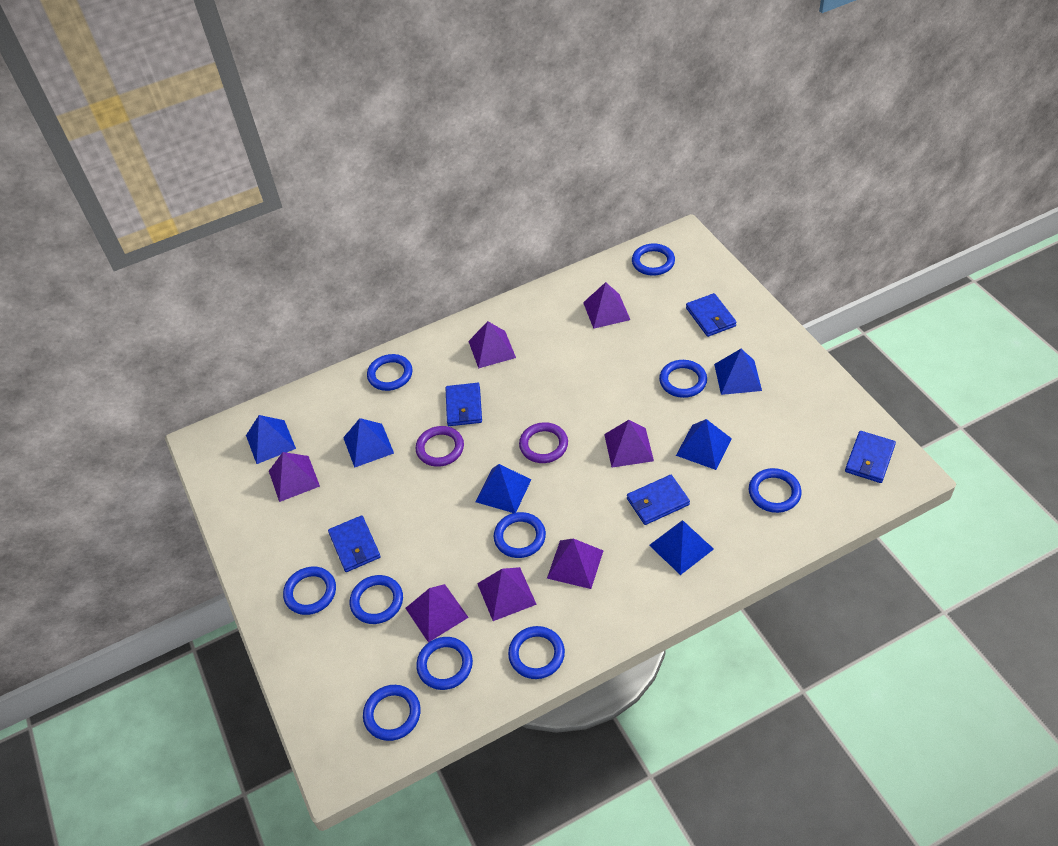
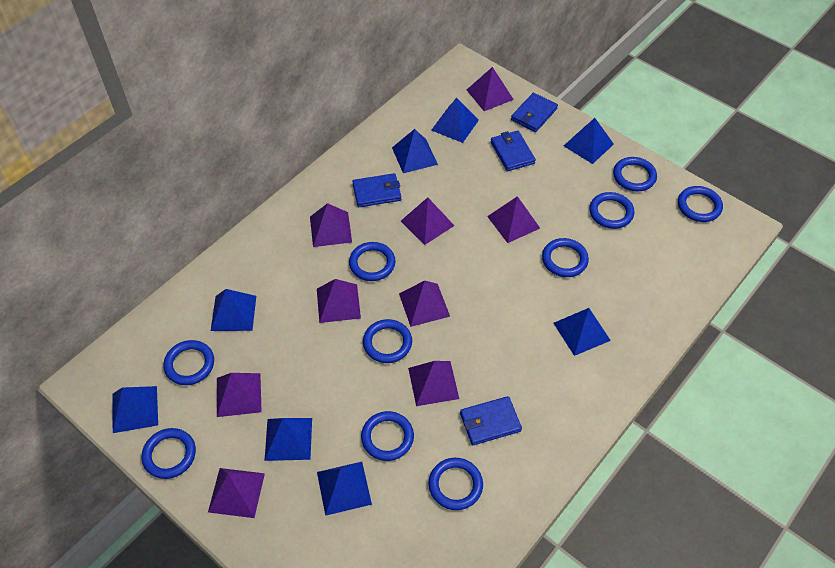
blue pyramid: [246,415,296,464] [343,418,394,468] [476,464,531,513] [649,520,714,575] [676,419,732,470] [714,349,762,395] = 6 -> [112,386,158,433] [211,289,256,331] [264,418,312,461] [317,462,372,516] [392,129,438,173] [431,98,479,143] [554,308,611,356] [564,118,614,164] = 8
blue wallet: [328,515,381,572] [446,383,482,426] [627,475,690,525] [686,293,737,337] [845,431,896,483] = 5 -> [352,173,401,207] [460,396,522,445] [491,131,536,171] [511,93,558,132] = 4
purple pyramid: [269,452,320,502] [405,584,469,642] [468,321,516,368] [477,567,537,621] [547,539,603,589] [583,282,630,329] [604,420,654,468] = 7 -> [208,468,265,518] [217,373,262,417] [310,203,352,247] [317,279,361,323] [399,280,450,327] [401,197,455,245] [408,361,459,406] [467,67,514,111] [487,196,540,243] = 9
purple ring: [415,426,464,467] [519,422,568,463] = 2 -> none = 0

